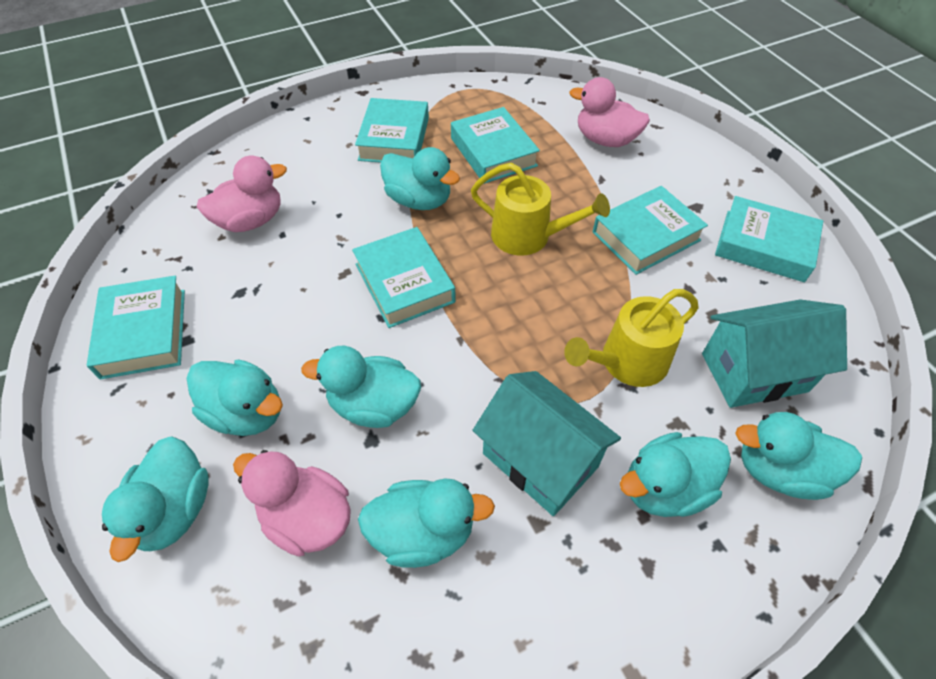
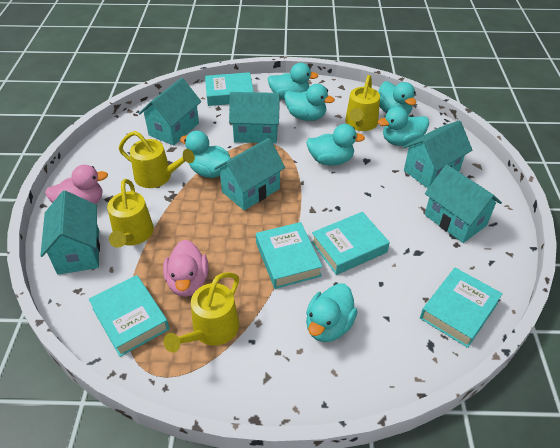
pink duck: [197,156,287,232] [233,450,351,557] [570,77,650,147] = 3 -> [45,165,108,204] [163,240,208,297] = 2
turquoise book: [87,276,185,380] [352,227,456,328] [355,98,429,163] [451,107,540,184] [593,186,708,275] [715,196,823,282] = 6 -> [88,275,169,357] [205,72,254,106] [256,222,323,289] [311,212,390,275] [420,268,503,348] = 5
turquoise house: [473,371,621,516] [702,299,847,408] = 2 -> [40,190,100,275] [139,78,201,146] [214,138,285,210] [229,92,280,143] [403,120,472,188] [425,164,502,243] = 6
yellow watering can: [471,163,610,256] [564,289,699,387] = 2 -> [107,179,154,248] [119,131,195,188] [164,272,239,353] [345,75,380,131] = 4

